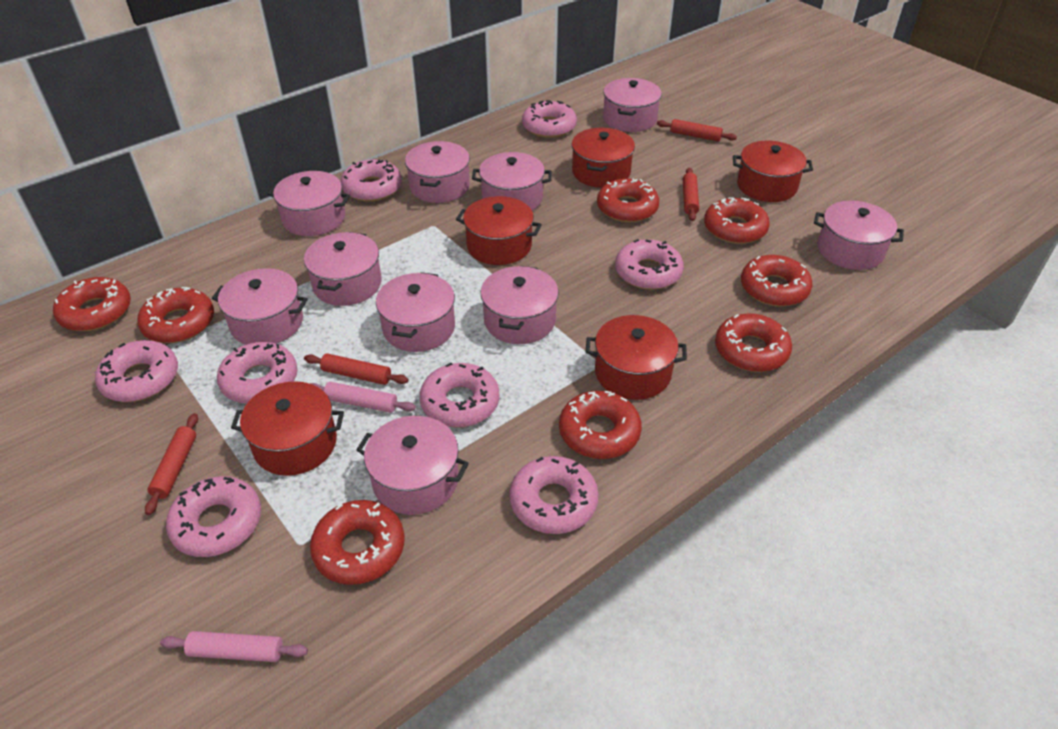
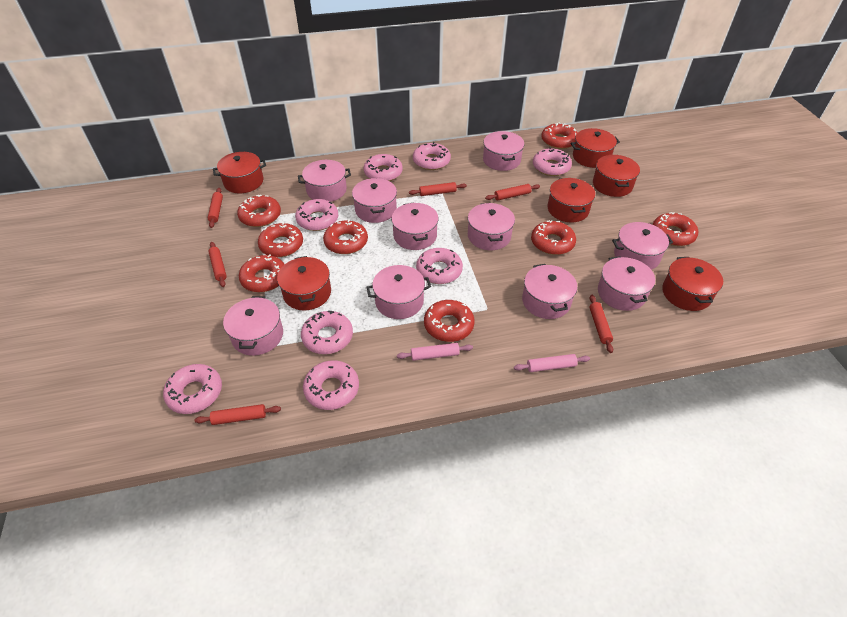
red pot: [231,381,344,476] [456,196,542,265] [572,128,635,188] [586,315,687,400] [733,141,813,202] = 5 -> [213,152,266,193] [277,256,331,310] [548,178,595,222] [571,128,620,168] [593,155,640,197] [662,257,723,311] = 6
red rolling pin: [145,413,198,515] [304,353,409,385] [657,119,737,142] [683,168,699,221] = 4 -> [194,404,281,425] [208,188,223,228] [208,242,227,287] [409,182,467,196] [485,184,540,201] [589,295,613,353] = 6

